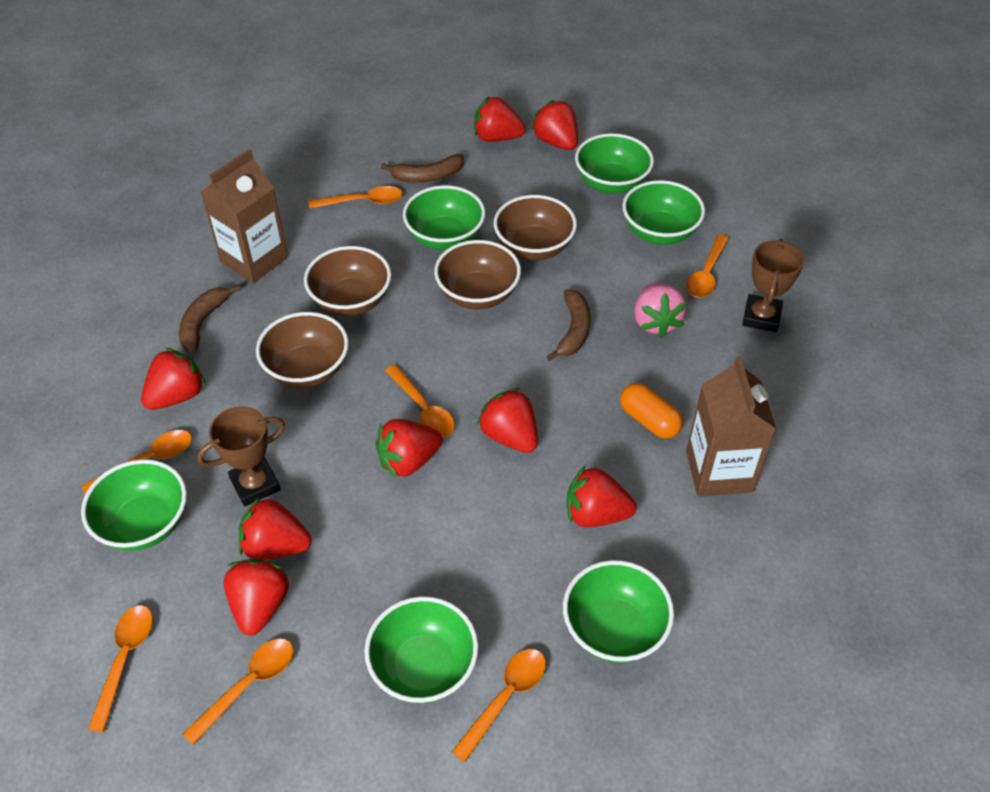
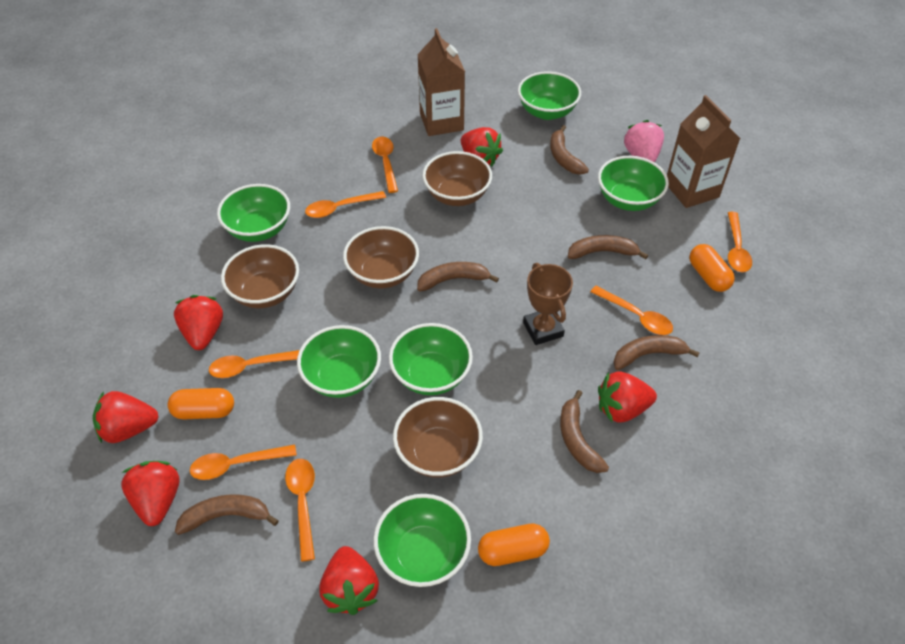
brown banana: [179,285,240,353] [381,154,464,183] [547,289,591,361] = 3 -> [175,494,279,535] [417,262,499,292] [550,125,589,175] [560,390,609,473] [568,235,648,259] [614,335,700,370] = 6
brown trophy: [197,406,285,506] [742,239,804,332] = 2 -> [523,263,573,345] = 1
orange capsule: [620,383,683,439] = 1 -> [168,388,234,419] [478,524,550,566] [689,244,735,292] = 3
red strawberry: [141,348,206,410] [224,559,289,636] [238,496,312,560] [375,419,443,478] [474,97,526,142] [477,388,538,453] [531,100,578,150] [566,466,637,528] = 8 -> [93,391,159,443] [121,461,180,526] [174,295,223,350] [319,546,379,615] [461,127,503,166] [598,371,657,423] = 6

